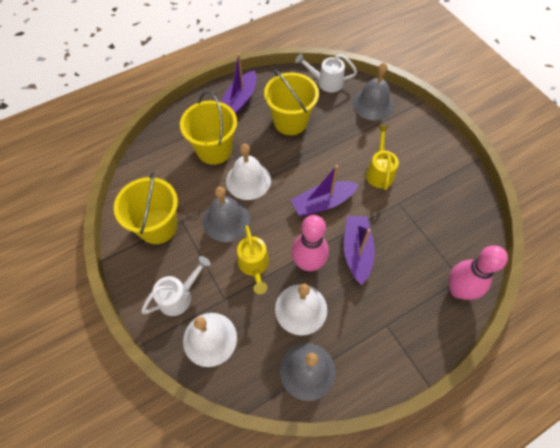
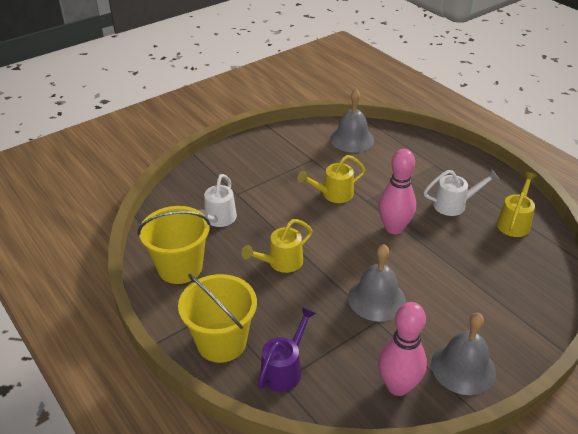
purple boat: [221,53,257,115] [291,165,359,216] [344,216,375,285] = 3 -> none = 0
purple watering can: none = 0 -> [257,307,316,392] = 1
white bell: [183,313,237,367] [226,144,271,200] [275,284,327,336] = 3 -> none = 0
yellow bucket: [114,172,178,244] [180,91,237,165] [264,69,319,135] = 3 -> [138,206,211,284] [178,274,257,363] = 2
yellow watering can: [237,225,269,294] [366,126,399,190] = 2 -> [241,219,312,273] [297,155,365,203] [497,172,537,237] = 3

